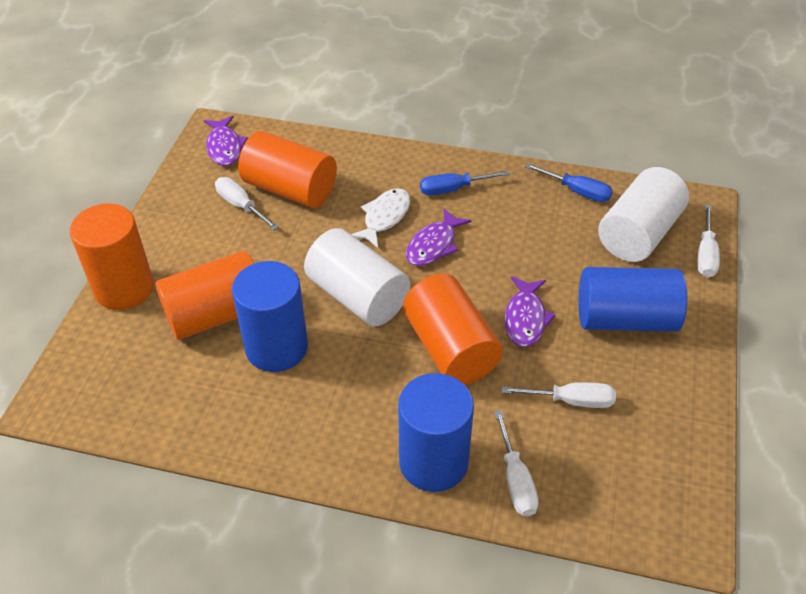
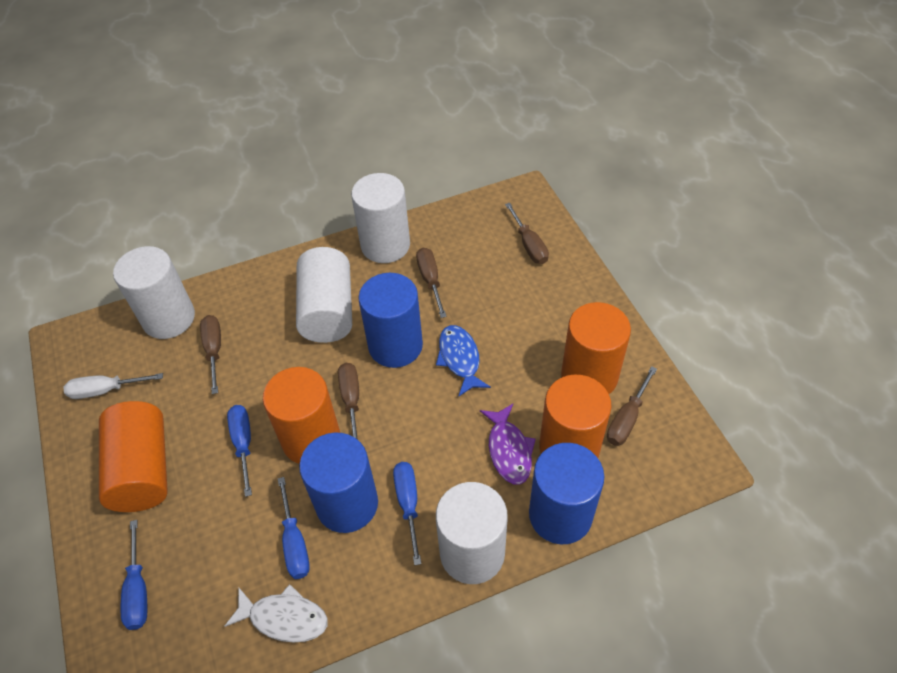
blue fish: none = 0 -> [436,325,491,397] = 1
blue screwdriver: [420,170,510,196] [525,163,613,202] = 2 -> [121,520,148,630] [227,405,252,497] [278,477,310,579] [393,462,421,565] = 4
brown screwdriver: none = 0 -> [200,315,221,394] [338,363,359,440] [416,248,447,318] [505,203,549,264] [607,366,657,446] = 5
purple fish: [204,116,248,166] [406,208,472,266] [505,276,555,347] = 3 -> [480,404,536,485] = 1
white cylinder: [304,228,410,326] [598,167,689,262] = 2 -> [113,246,195,339] [296,247,352,343] [351,173,410,263] [436,482,508,584] = 4
white screwdriver: [215,177,279,230] [494,410,539,516] [502,382,616,408] [697,205,720,278] = 4 -> [63,373,163,399] = 1

